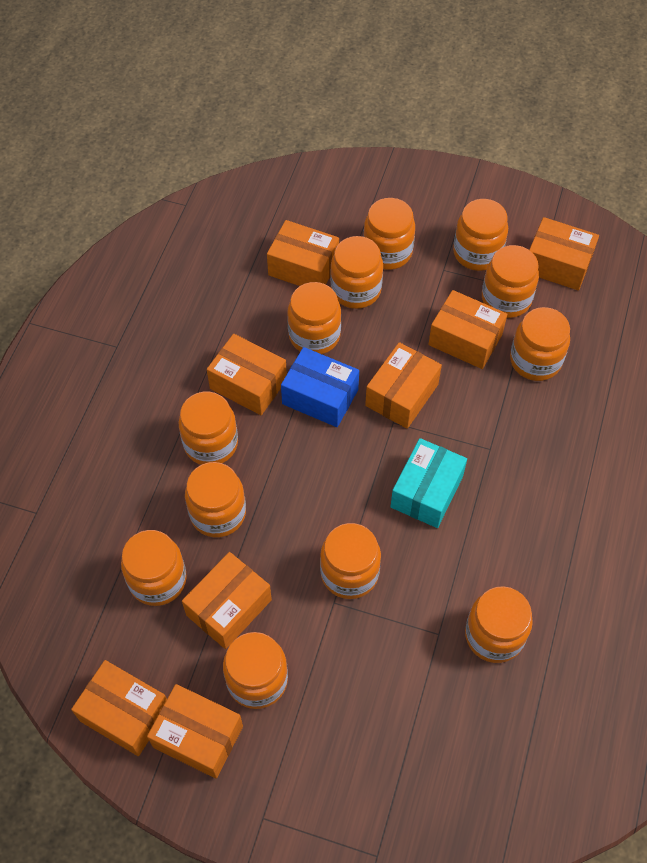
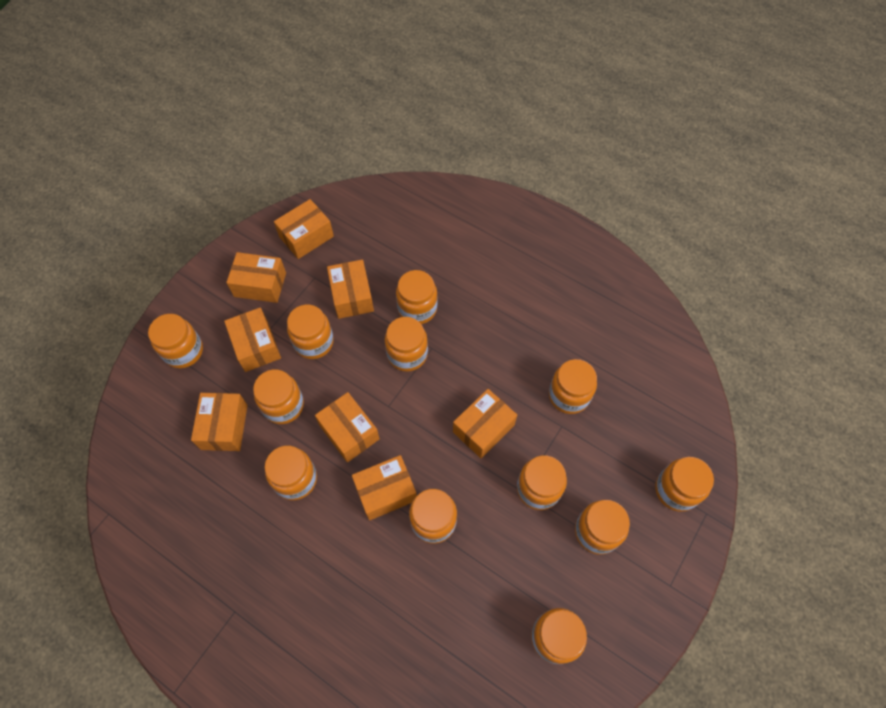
blue box: [281,347,359,427] = 1 -> none = 0
turquoise box: [391,438,467,528] = 1 -> none = 0

